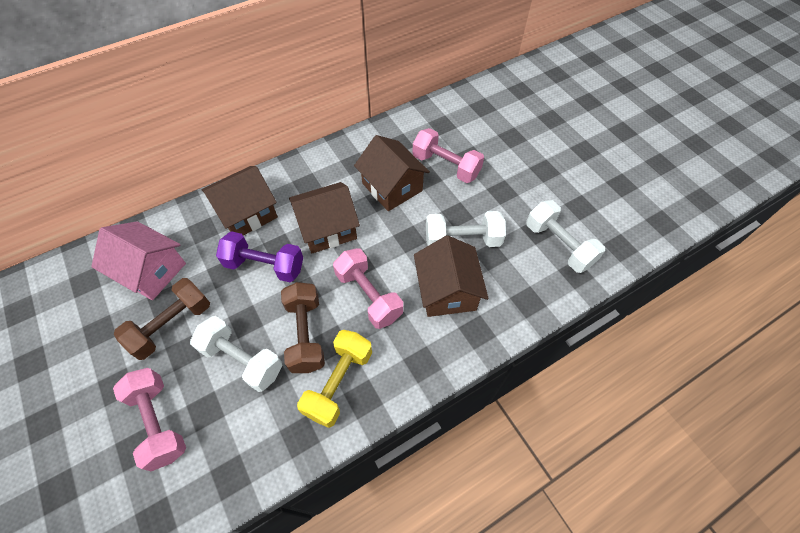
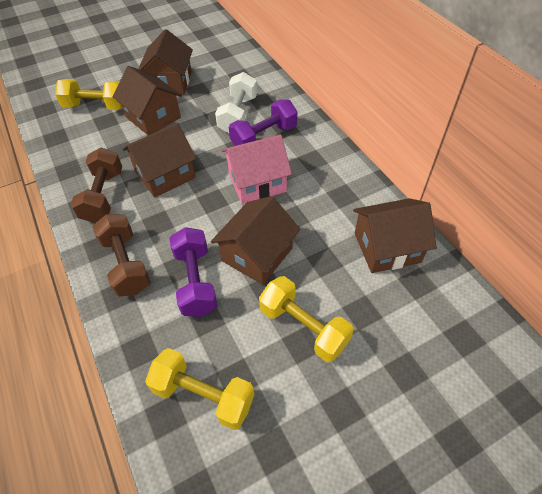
brown house: [202,166,278,236] [289,182,360,253] [354,135,430,211] [414,235,489,317] = 4 -> [113,66,182,135] [122,123,196,198] [138,29,193,95] [211,196,300,285] [353,198,437,273] = 5
pink dumbbell: [113,368,186,471] [333,248,403,329] [412,128,484,183] = 3 -> none = 0
purple dumbbell: [216,231,303,282] = 1 -> [169,227,217,317] [229,99,298,146] = 2
white dumbbell: [190,316,283,392] [426,211,506,247] [526,200,605,273] = 3 -> [215,72,257,133] = 1
yellow dumbbell: [297,330,372,428] = 1 -> [55,79,123,110] [145,348,254,430] [259,276,353,362] = 3

